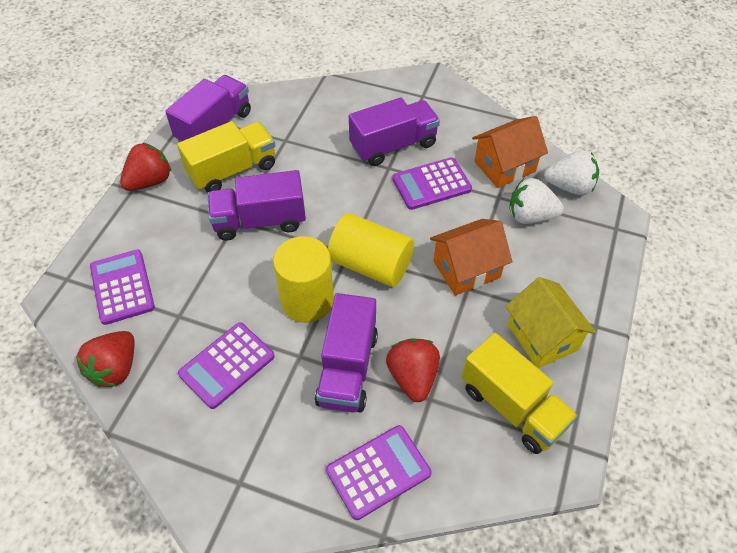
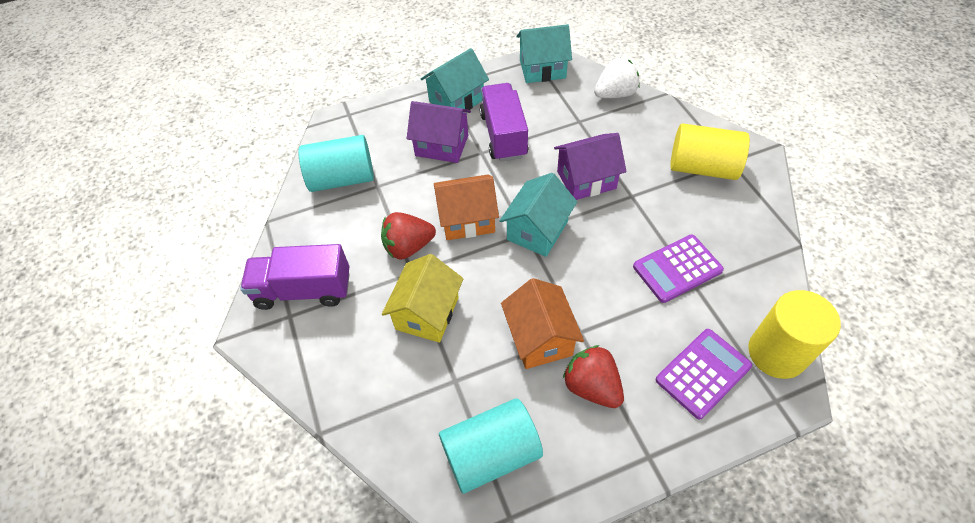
purple calculator: [90,249,155,325] [178,322,275,409] [326,425,432,520] [392,157,472,210] = 4 -> [633,234,724,303] [656,329,752,420] = 2
purple house: none = 0 -> [407,101,471,163] [554,133,627,200] = 2
purple truck: [165,75,251,142] [208,170,306,241] [315,293,378,413] [349,97,440,166] = 4 -> [240,244,350,310] [479,83,529,162] = 2
red strawberry: [76,331,134,387] [120,142,171,191] [386,339,440,402] = 3 -> [381,212,436,260] [563,345,624,408] = 2
turquoise cylinder: none = 0 -> [298,135,374,192] [439,398,543,493] = 2
turquoise house: none = 0 -> [421,48,489,110] [500,173,577,257] [517,24,572,83] = 3
white strawberry: [509,178,564,224] [544,150,599,195] = 2 -> [594,58,640,98] = 1
yellow truck: [177,121,275,192] [462,333,578,454] = 2 -> none = 0

